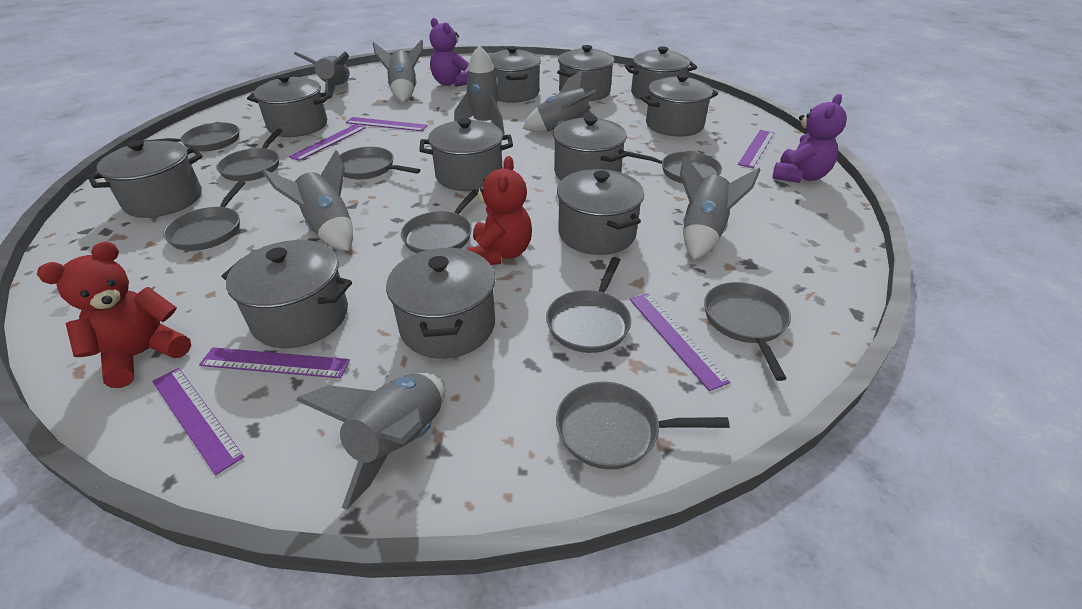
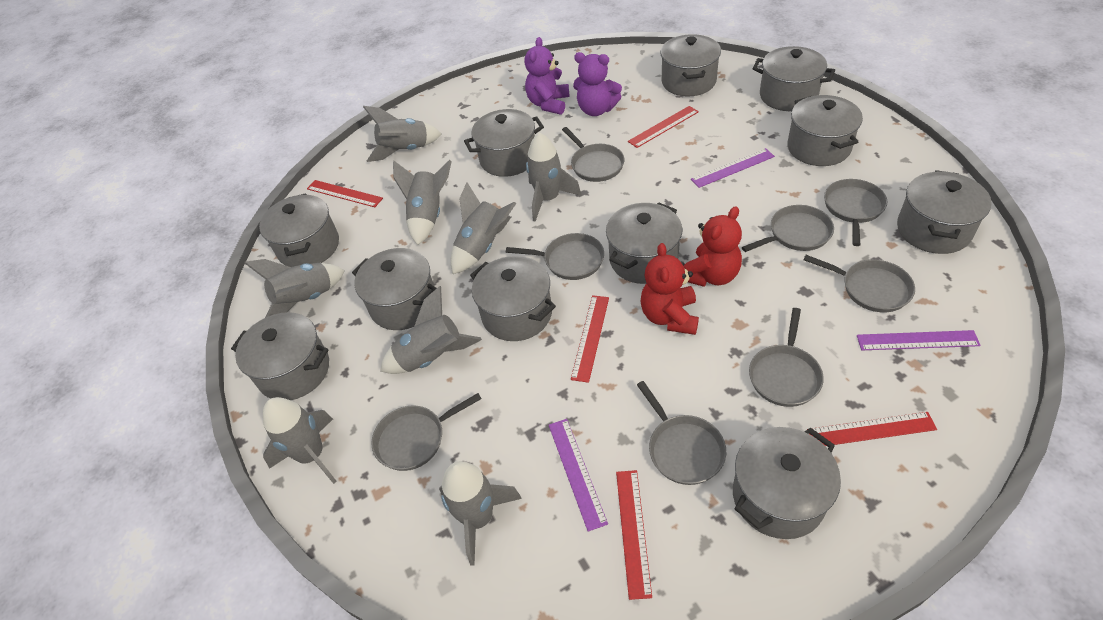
grey pan: [144,122,239,151] [163,181,245,251] [216,128,282,181] [340,147,420,180] [401,188,479,253] [546,257,631,353] [556,382,730,469] [626,151,722,184] [704,282,791,381] = 9 -> [371,393,482,471] [506,233,604,280] [562,127,624,182] [637,381,726,485] [742,205,834,252] [749,308,824,407] [803,255,915,312] [824,179,887,246] = 8
grey rocket: [262,150,353,251] [294,51,349,99] [296,373,445,510] [373,40,423,102] [454,45,504,134] [523,70,598,132] [680,155,760,260] = 7 -> [244,259,345,318] [263,397,337,484] [363,106,441,162] [380,286,482,374] [393,160,452,245] [439,461,522,566] [450,182,517,274] [526,132,582,222] = 8
purple ruler: [152,368,244,475] [199,347,350,378] [289,124,366,161] [346,117,428,131] [630,293,730,391] [738,130,774,168] = 6 -> [549,419,608,532] [691,148,775,188] [857,330,981,350] = 3
red ruler: none = 0 -> [307,180,383,207] [571,295,609,383] [616,470,652,600] [628,106,699,148] [807,412,937,446] = 5

